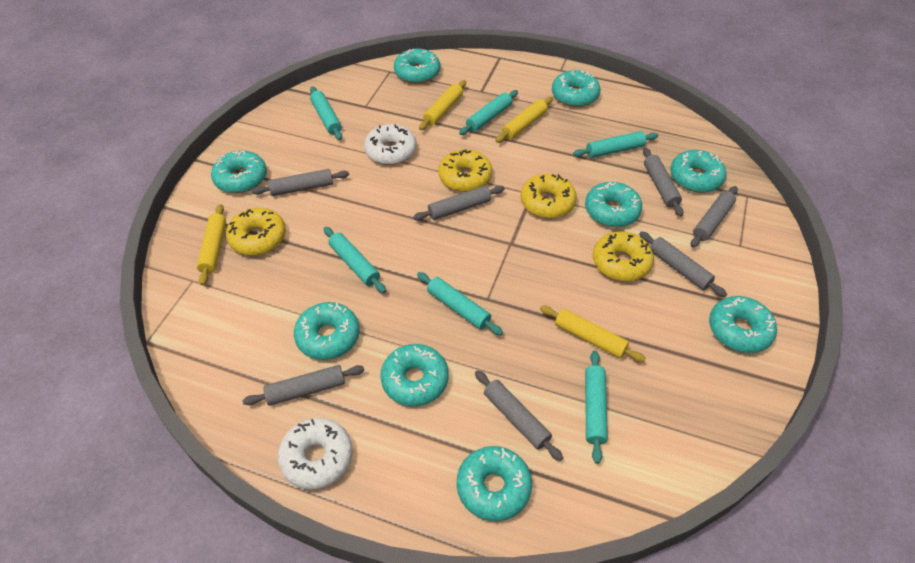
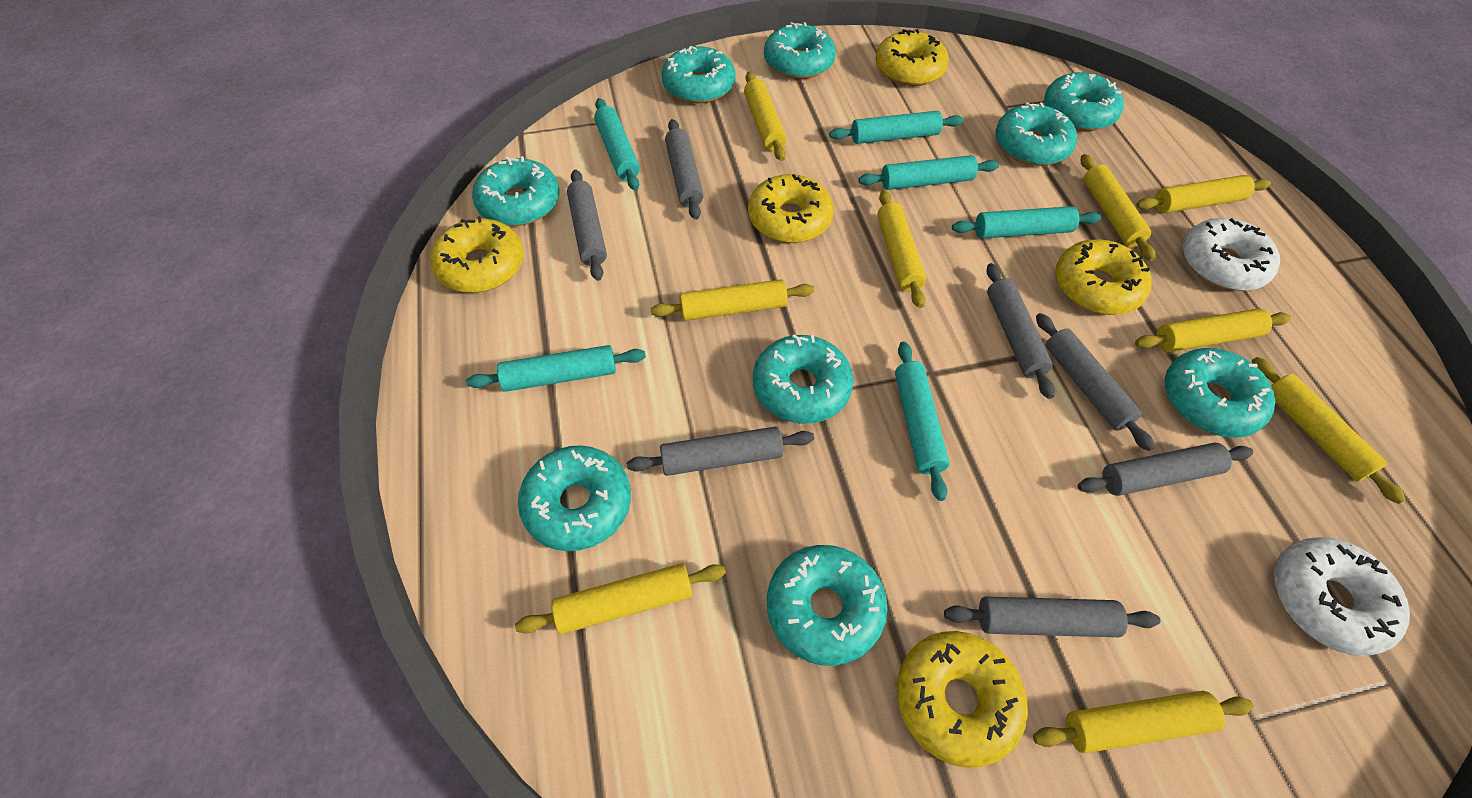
yellow donut: [226,208,286,256] [438,149,492,192] [521,174,577,218] [593,231,654,282] = 4 -> [430,216,524,293] [748,174,834,243] [875,29,949,86] [897,631,1028,768] [1055,239,1152,315] = 5
yellow rolling pin: [197,204,226,285] [419,80,466,130] [495,97,553,143] [540,306,646,362] = 4 -> [515,563,726,634] [651,280,814,321] [744,72,787,161] [877,190,926,308] [1033,691,1254,753] [1081,154,1155,261] [1135,309,1291,352] [1136,175,1271,213] [1252,357,1406,504] = 9

